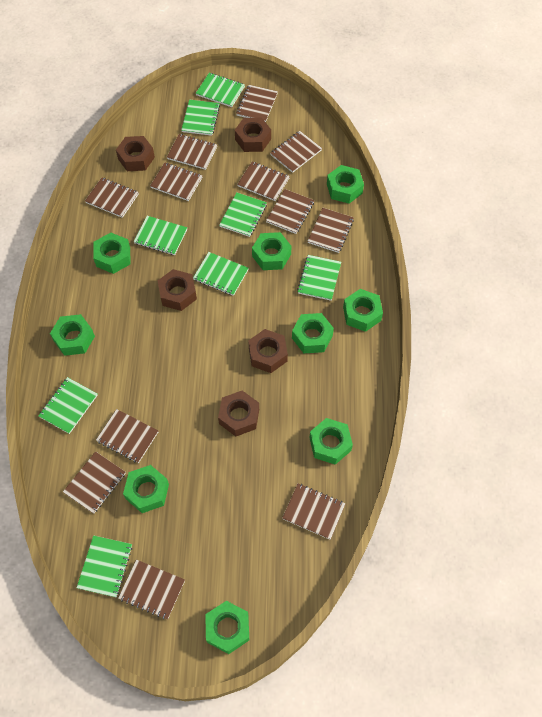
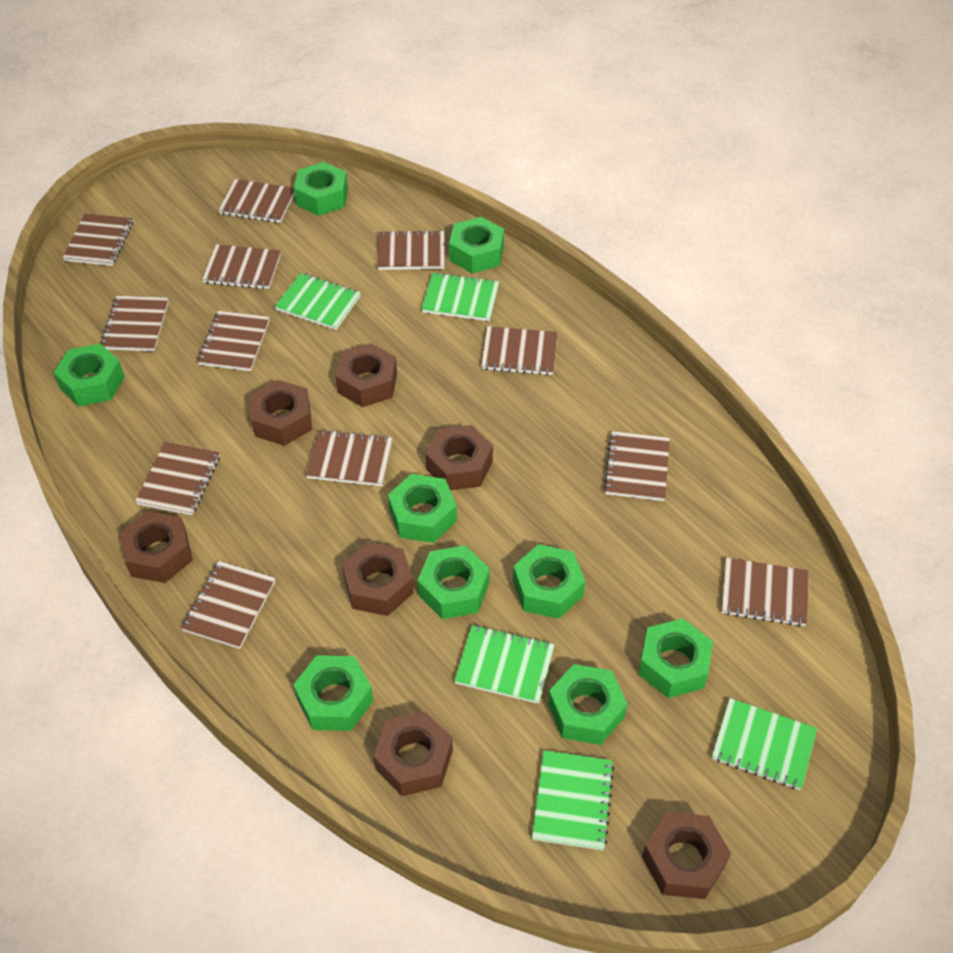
brown nut: [116,136,155,171] [158,269,197,311] [218,391,259,436] [235,118,271,152] [248,329,288,373] = 5 -> [120,511,193,583] [250,380,312,446] [335,343,397,407] [342,542,414,616] [373,711,453,796] [426,425,493,490] [642,812,731,899] = 7
green notebook: [38,377,98,434] [77,535,132,597] [134,216,187,255] [181,99,220,136] [193,252,249,296] [196,73,245,107] [219,192,267,237] [297,255,341,301] = 8 -> [275,273,361,330] [422,272,499,321] [454,625,555,704] [532,750,614,850] [712,698,817,790] = 5

